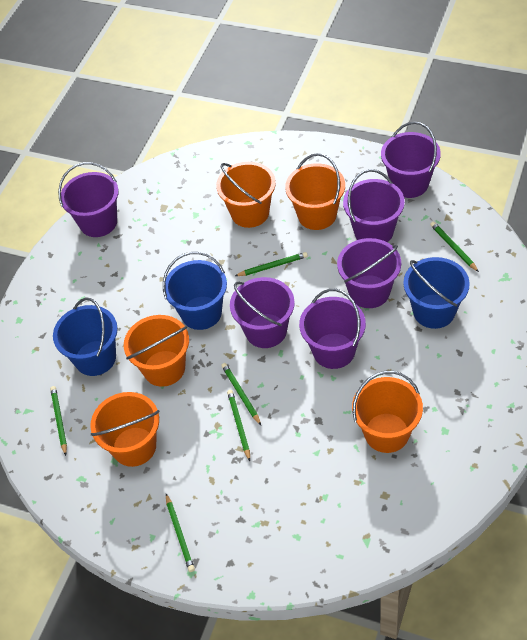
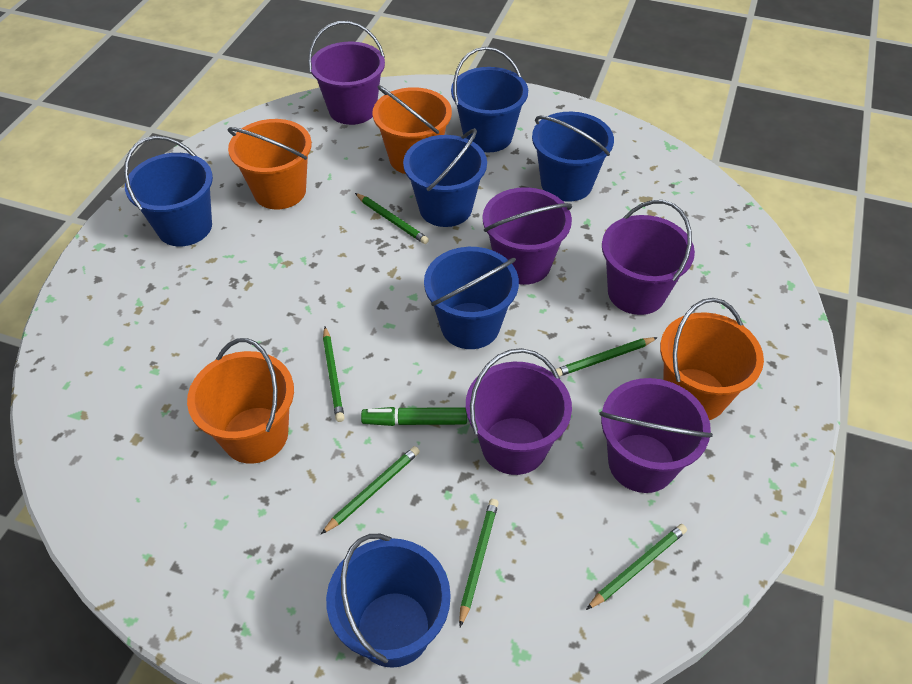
blue bucket: [53,297,118,376] [163,252,227,330] [403,257,470,329] = 3 -> [124,136,213,246] [326,534,451,668] [403,128,487,227] [424,247,519,349] [451,47,528,153] [532,112,614,202] = 6
green marker: none = 0 -> [361,407,467,426] = 1
orange bucket: [90,392,160,467] [124,315,189,387] [216,162,276,228] [285,153,345,230] [352,371,423,453] = 5 -> [187,338,294,464] [227,119,312,210] [372,85,452,174] [660,298,764,420] = 4
purple bucket: [58,162,119,237] [230,277,295,348] [299,289,366,369] [337,238,401,308] [343,169,405,242] [381,121,441,198] = 6 -> [308,21,385,125] [466,348,572,475] [483,187,572,285] [599,378,713,493] [602,200,695,315] = 5

